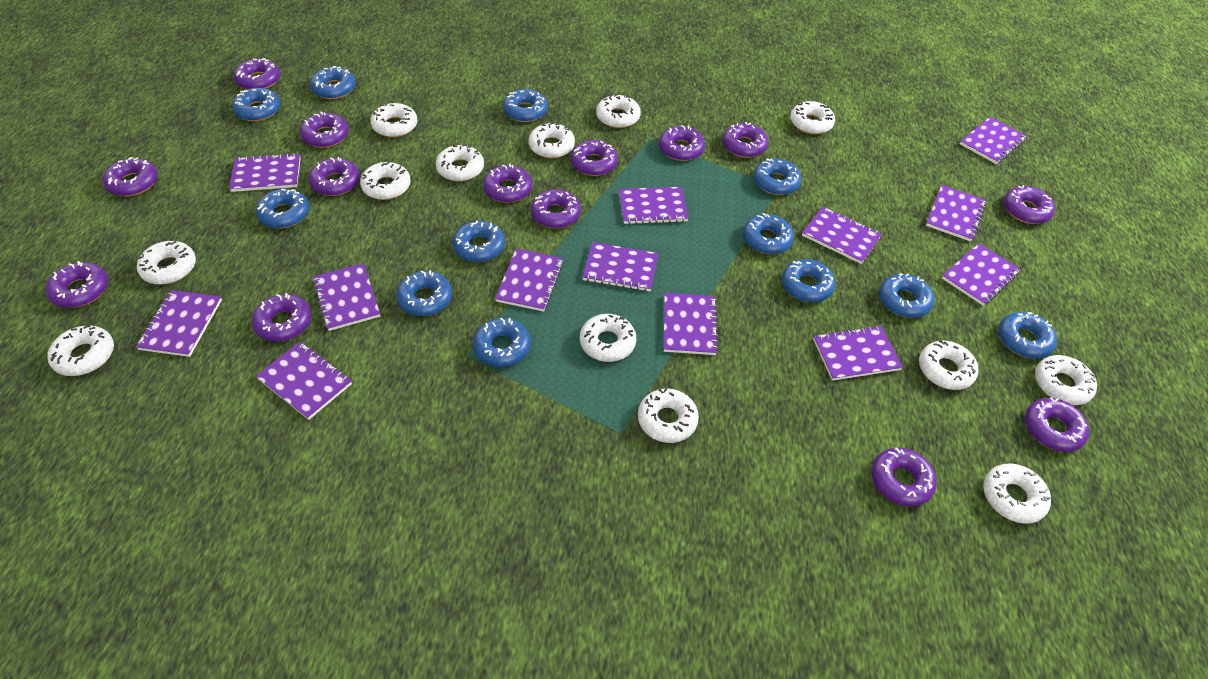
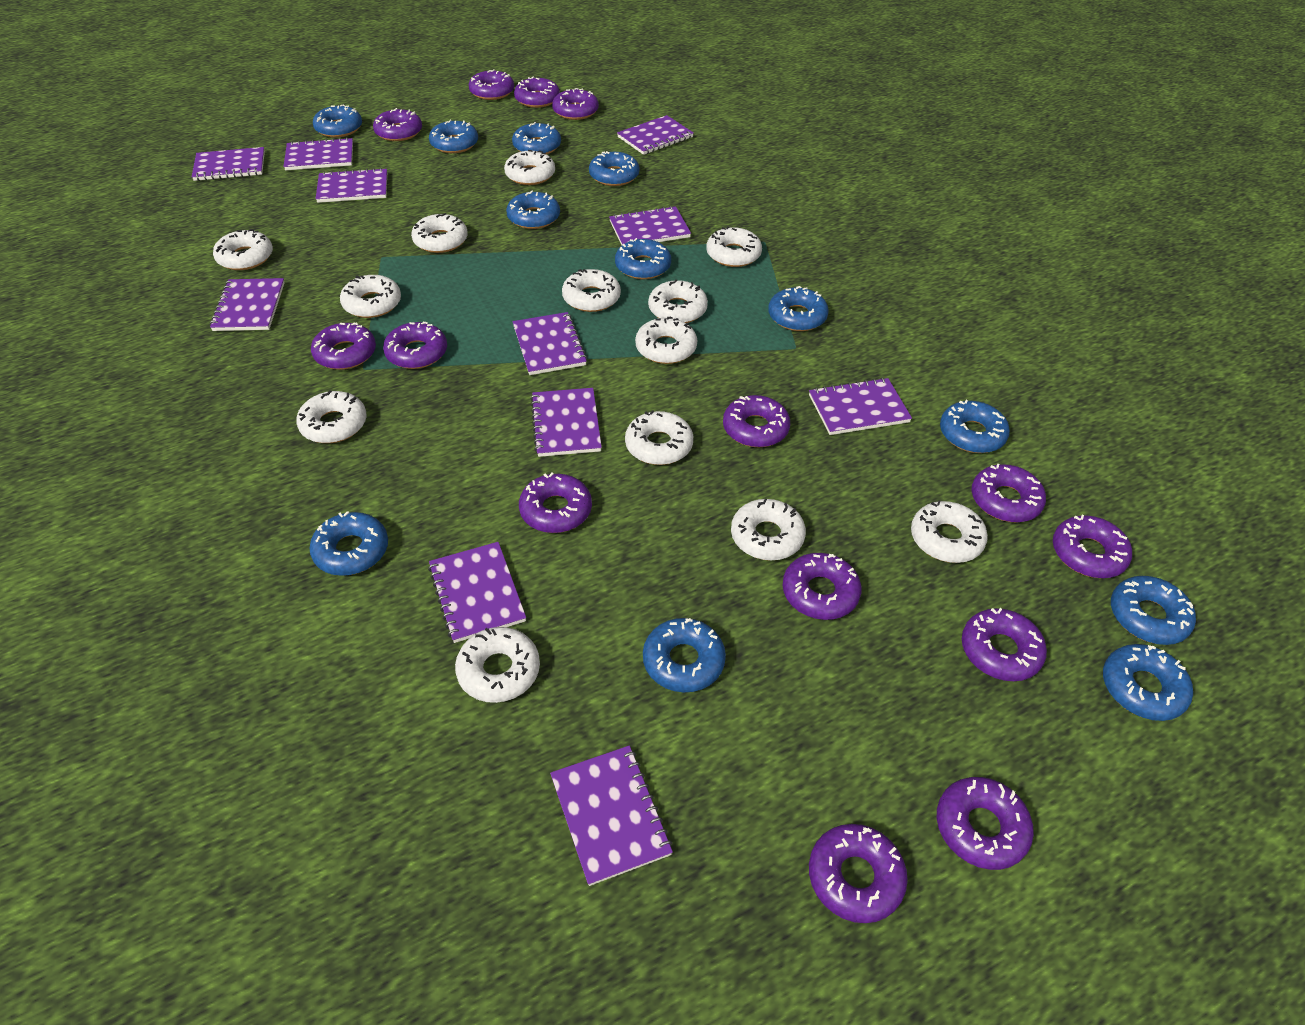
purple notebook: [136,290,222,357] [229,153,300,192] [256,342,352,420] [313,263,380,331] [495,249,564,312] [582,242,659,291] [619,187,689,224] [664,293,718,355] [802,207,882,264] [813,326,903,381] [926,185,986,242] [942,243,1021,306] [960,117,1027,164] = 13 -> [192,147,265,181] [210,278,285,331] [283,137,353,170] [316,168,387,203] [428,542,526,643] [513,312,587,375] [531,388,602,457] [550,746,673,886] [609,206,691,245] [617,115,694,155] [809,378,912,435] = 11

